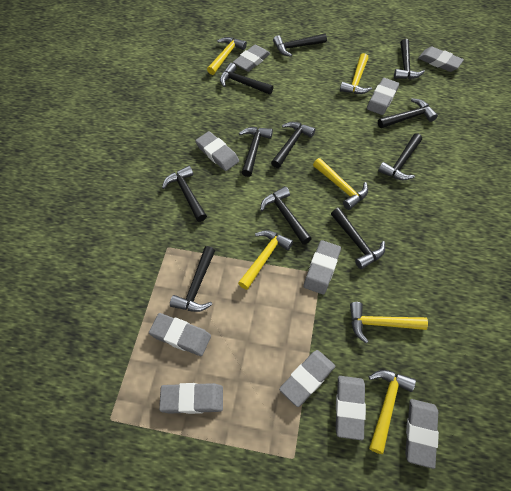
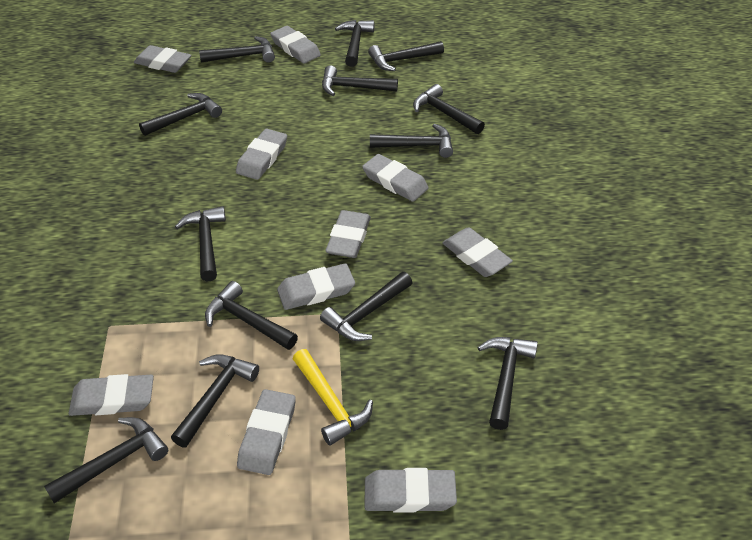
black hammer: [162,166,207,222] [170,246,215,312] [220,63,273,95] [239,127,273,177] [260,186,312,245] [271,122,315,168] [273,34,327,57] [331,208,385,269] [378,98,438,128] [378,133,422,181] [394,39,425,79] = 11 -> [44,417,168,503] [139,93,222,136] [171,354,259,448] [175,206,226,282] [199,36,275,63] [205,281,298,350] [320,272,412,341] [322,65,398,96] [335,20,375,67] [368,41,444,71] [370,124,453,158] [413,84,485,134] [478,337,538,430] = 13
yellow hammer: [207,37,247,75] [238,230,293,290] [313,158,368,210] [340,53,372,94] [350,302,428,343] [369,370,416,454] = 6 -> [293,349,373,445] = 1

